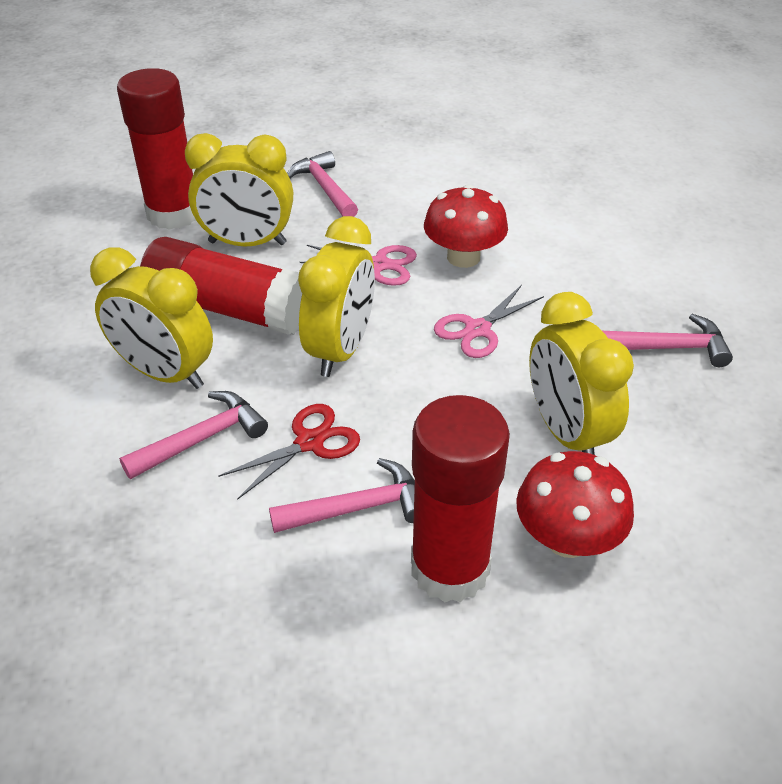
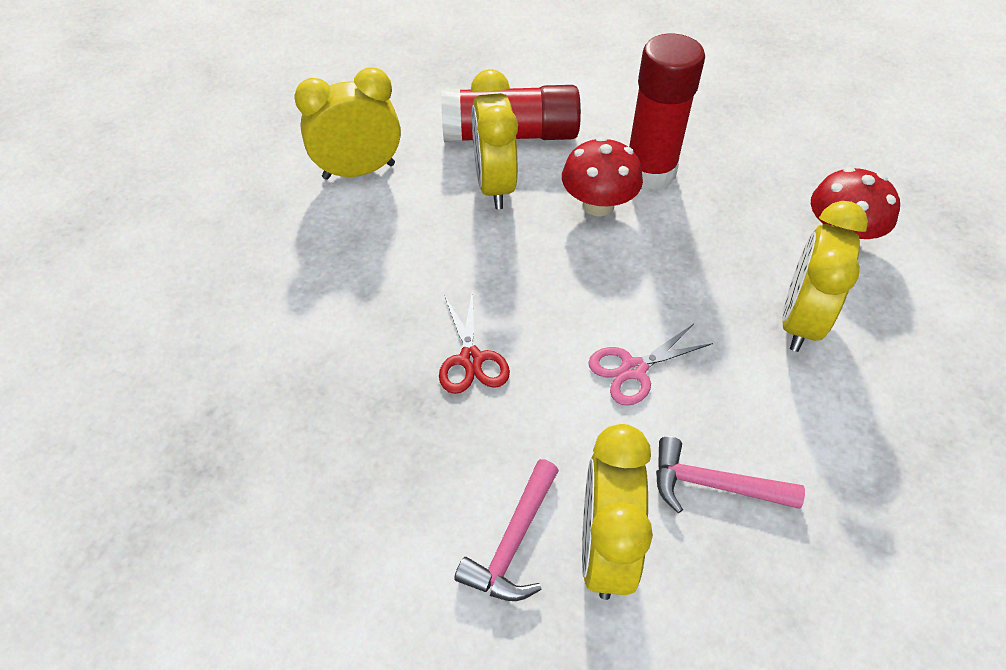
pink hammer: [119,391,268,479] [269,458,415,533] [287,151,358,217] [603,314,733,367] = 4 -> [454,459,559,601] [656,436,805,513] = 2
pink scissors: [300,245,417,286] [434,285,544,358] = 2 -> [588,324,713,406] = 1
red glue stick: [117,68,196,230] [140,237,302,335] [411,395,510,603] = 3 -> [441,85,581,142] [629,34,705,189] = 2

